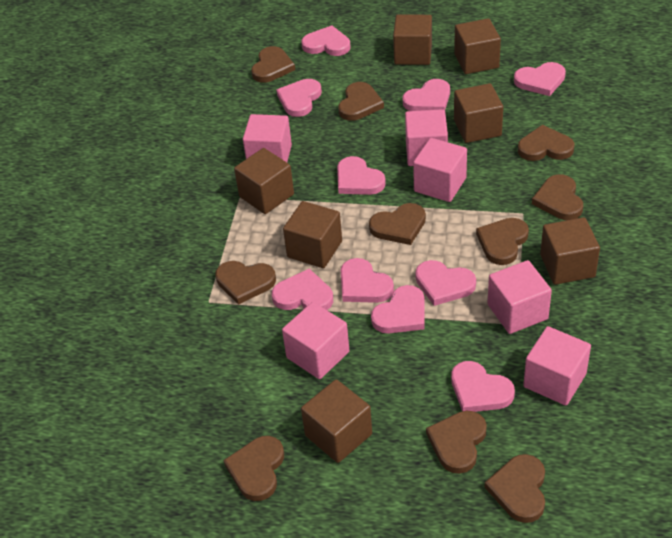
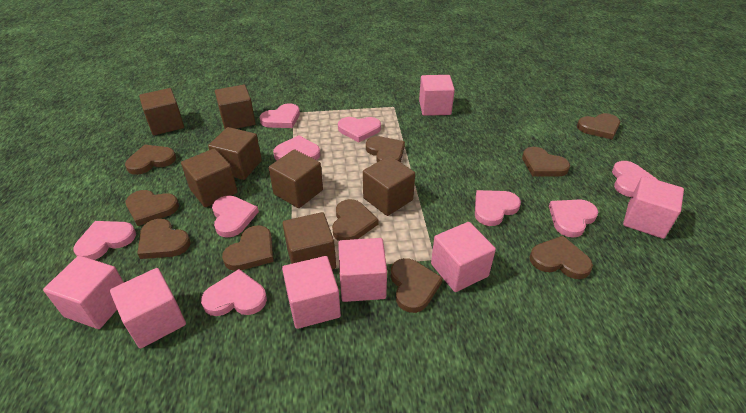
pink cube: [243,114,292,162] [282,302,349,379] [405,109,448,166] [413,138,467,202] [488,260,552,334] [523,326,591,405] = 6 -> [43,256,124,329] [110,268,186,349] [282,256,341,329] [338,238,387,302] [419,75,455,116] [431,222,496,292] [623,176,684,239] = 7
pink heart: [272,269,333,310] [277,79,322,117] [301,25,350,56] [337,156,386,195] [340,258,394,303] [371,285,425,333] [403,79,450,111] [415,260,476,306] [451,361,515,412] [514,62,566,96] = 10 -> [73,221,136,260] [201,269,267,316] [212,195,259,238] [260,103,300,128] [273,135,320,161] [338,117,381,142] [475,190,521,226] [549,200,598,238] [612,161,658,197] = 9

